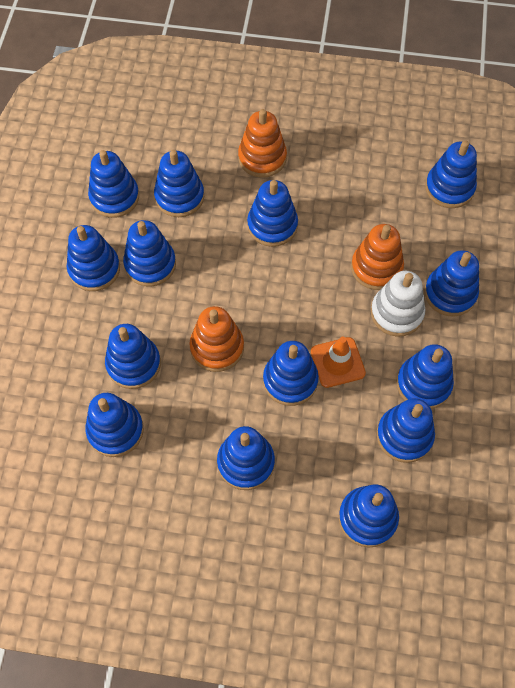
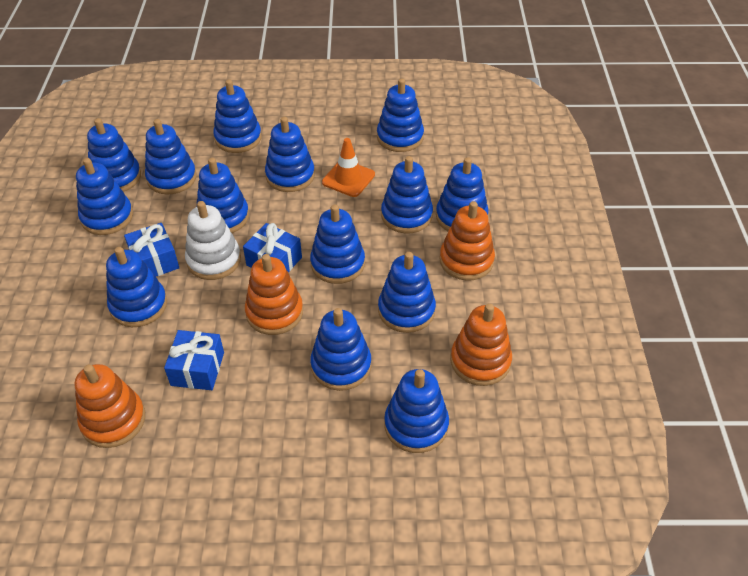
blue gift: none = 0 -> [124,223,179,277] [164,330,224,390] [243,223,302,272] = 3
orange stacking toy: [189,306,244,372] [238,109,287,178] [351,224,404,290] = 3 -> [75,364,145,448] [245,254,303,335] [440,201,495,281] [451,303,512,386] = 4

